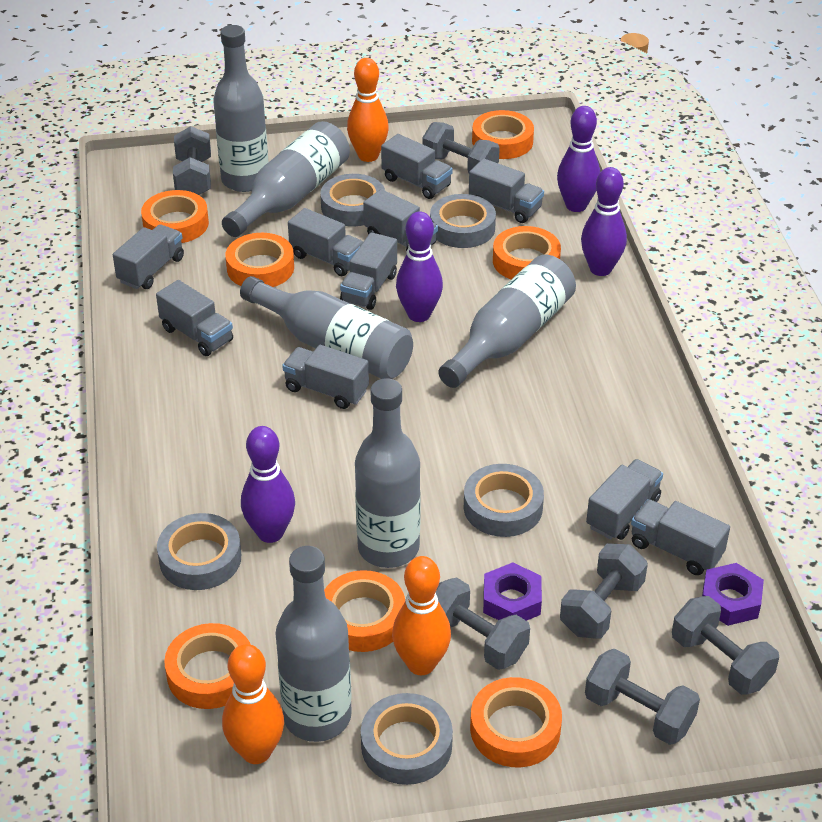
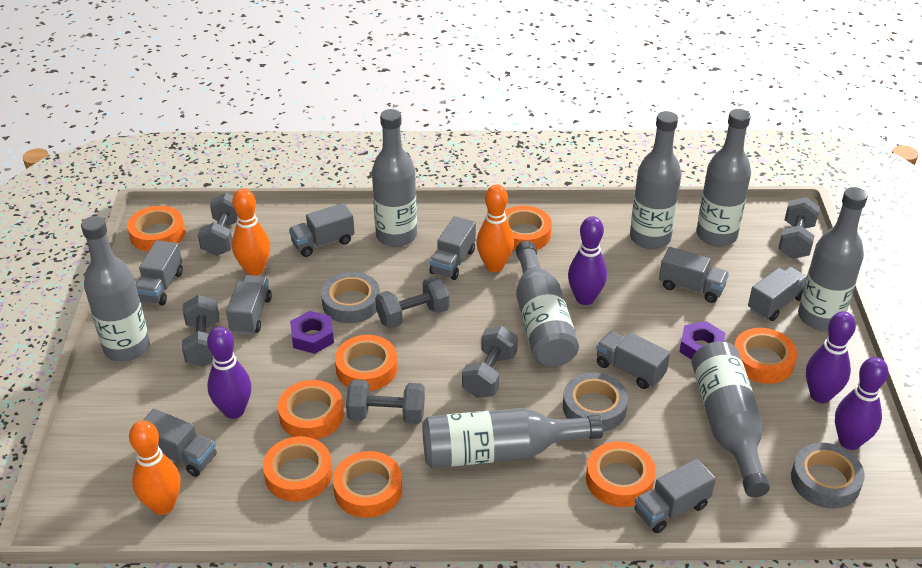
grey bottle: [213,25,268,192] [222,121,350,237] [240,276,413,379] [275,546,352,742] [355,378,421,568] [438,255,576,388] = 6 -> [81,216,150,362] [372,109,417,247] [422,408,603,468] [516,241,579,367] [630,111,682,249] [691,342,770,497] [696,109,751,247] [798,187,868,331] = 8
grey tape: [157,513,241,590] [320,174,385,226] [361,693,453,785] [430,194,496,248] [464,464,544,537] = 5 -> [321,272,380,323] [563,372,628,432] [791,443,865,508] = 3
grey truck: [113,224,184,289] [156,280,233,356] [282,345,369,409] [288,208,363,276] [340,232,397,310] [363,189,438,252] [381,134,453,199] [469,158,544,223] [586,459,663,540] [631,499,730,575] = 10 -> [136,240,183,305] [143,409,217,477] [226,275,272,335] [289,203,355,257] [430,216,476,280] [596,331,670,389] [634,459,716,533] [659,247,729,303] [748,267,807,321] = 9
orange tape: [141,190,209,243] [164,623,251,709] [226,233,294,287] [324,570,405,652] [470,677,562,767] [472,110,534,159] [493,226,561,279] = 7 -> [127,206,185,252] [263,436,332,502] [278,380,344,439] [333,451,402,518] [335,335,398,391] [505,205,552,251] [586,441,656,507] [734,328,797,384] = 8

